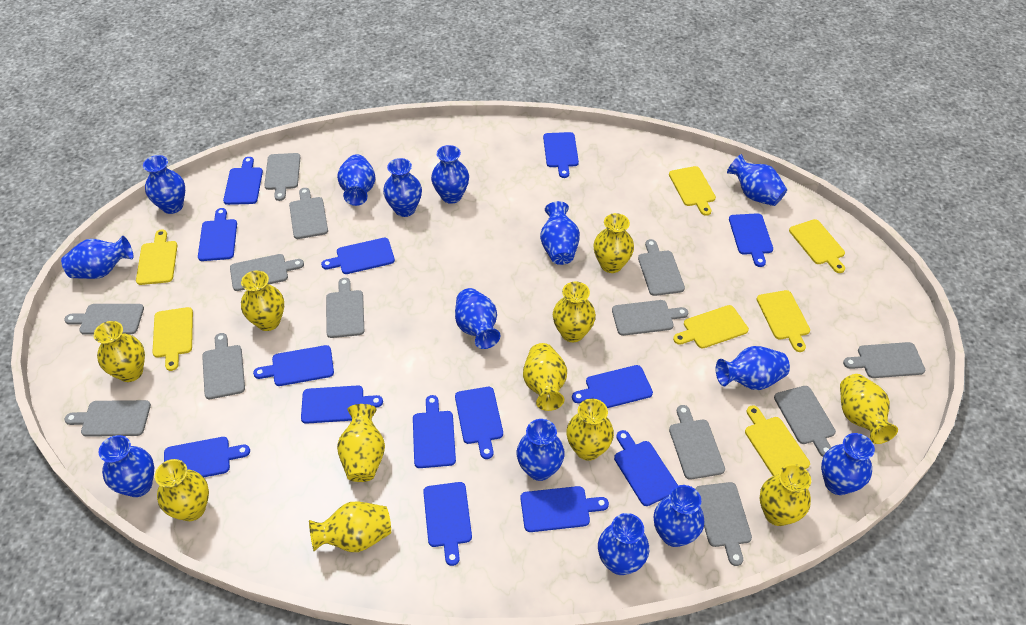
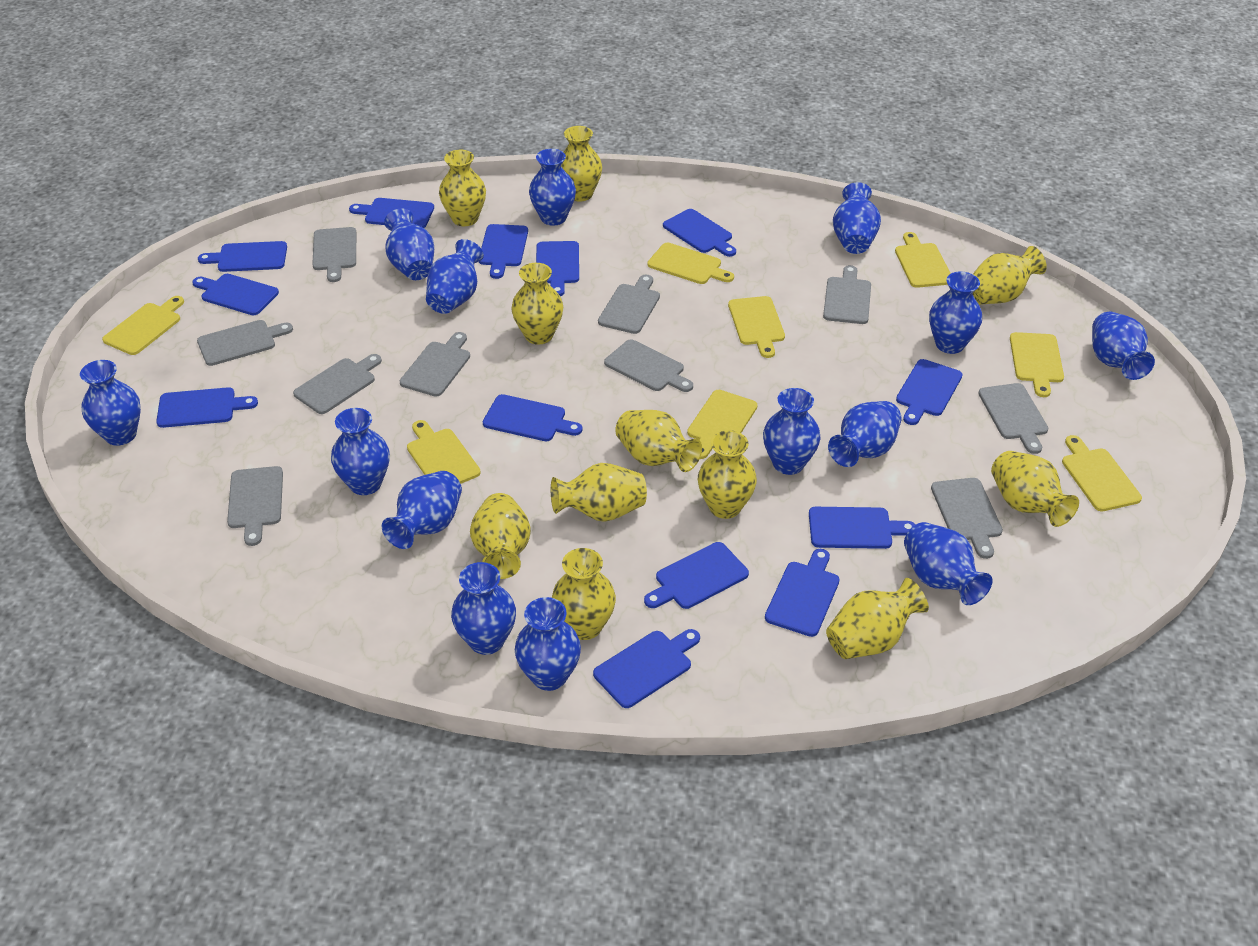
blue cutting board: [164,437,250,477] [198,208,237,261] [223,157,263,205] [253,345,334,386] [301,385,383,424] [321,238,395,274] [413,395,456,468] [423,482,472,566] [455,387,503,459] [520,486,609,532] [543,132,579,178] [572,365,653,408] [614,430,678,506] [729,213,773,267] = 14 -> [156,387,258,428] [192,274,279,315] [198,241,287,272] [349,198,434,228] [479,224,528,279] [483,394,583,441] [536,241,579,296] [593,629,700,708] [644,542,749,609] [663,209,736,257] [765,549,840,637] [809,507,916,549] [896,359,963,425] = 13
grey cutting board: [64,304,144,335] [64,400,151,437] [202,333,245,399] [230,254,304,291] [264,153,301,201] [289,188,328,239] [326,278,364,338] [612,300,688,336] [638,239,685,296] [669,405,725,480] [696,482,752,566] [774,386,836,457] [843,342,925,378] = 13 -> [197,320,293,366] [227,466,283,546] [293,354,382,414] [312,227,356,282] [400,332,470,397] [598,275,660,334] [604,339,693,392] [823,265,871,324] [931,478,1003,559] [978,383,1048,454] = 10
yellow cutting board: [136,229,178,285] [152,307,193,371] [669,166,716,216] [673,305,749,349] [745,405,810,476] [756,290,810,352] [789,219,845,273] = 7 -> [102,296,184,355] [407,420,481,484] [647,243,734,284] [687,390,757,459] [728,296,785,358] [895,232,951,288] [1010,332,1064,397] [1062,435,1142,511] = 8

